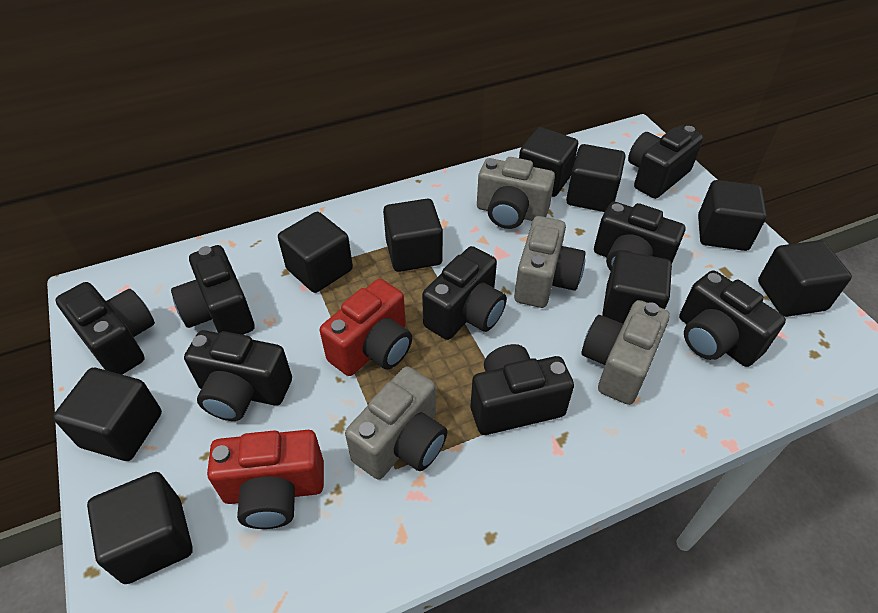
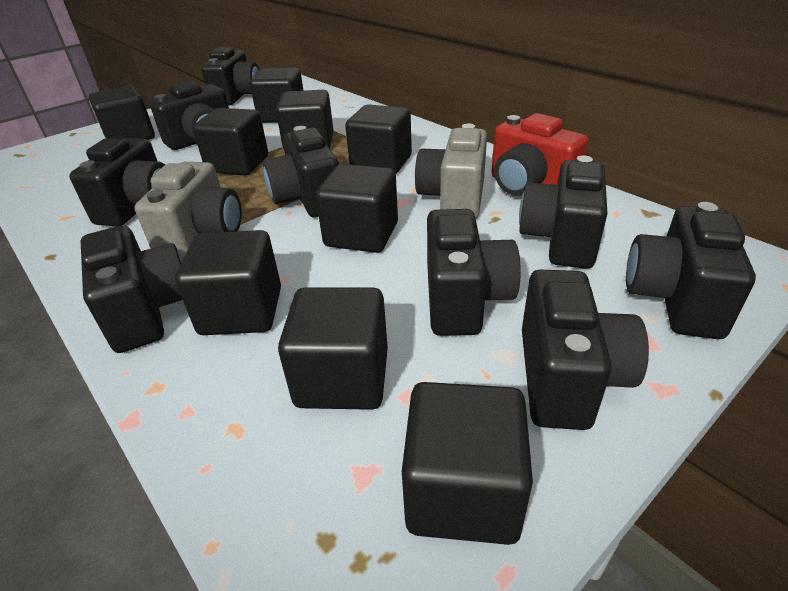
black camera: [55,282,155,375] [171,245,255,335] [184,330,292,421] [422,246,507,340] [471,344,574,435] [594,202,685,271] [628,125,703,199] [679,270,786,367] = 8 -> [69,138,165,227] [81,225,183,353] [150,81,229,150] [201,47,260,106] [263,126,339,217] [427,209,521,336] [519,155,608,269] [522,270,649,430] [626,202,756,339] = 9
grey camera: [345,366,447,480] [477,157,555,229] [514,216,586,308] [582,300,670,405] = 4 -> [135,162,242,259] [415,123,487,218] = 2
red camera: [207,430,324,529] [320,279,412,376] = 2 -> [492,113,588,196] = 1

